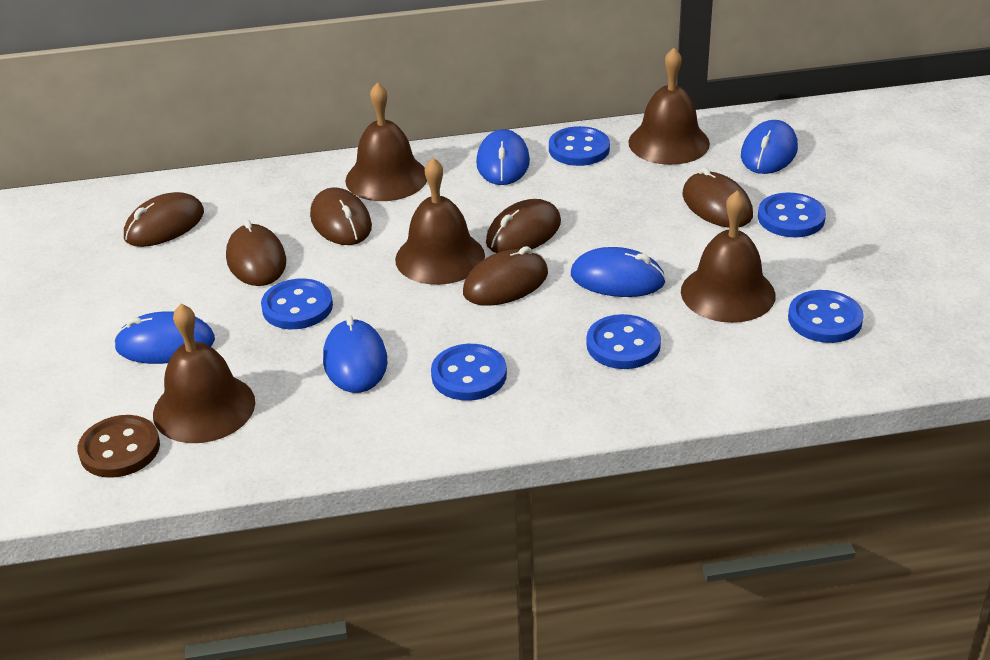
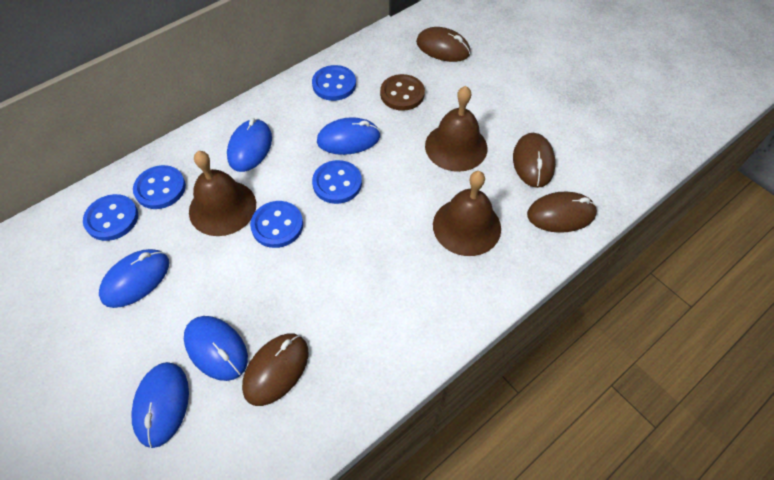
blue button: [261,278,333,329] [431,344,507,401] [549,126,610,166] [586,314,661,369] [758,192,826,237] [788,290,864,343] = 6 -> [83,194,138,241] [133,165,186,209] [250,201,303,248] [312,65,356,101] [312,160,362,204] = 5
brown bell: [153,304,255,443] [345,82,427,201] [395,158,485,285] [628,48,710,165] [681,191,776,323] = 5 -> [189,151,256,236] [425,86,487,172] [433,171,501,256] = 3
brown mouse: [124,192,204,247] [226,220,286,286] [310,187,372,245] [463,246,548,306] [486,199,561,253] [682,167,753,228] = 6 -> [242,334,308,406] [416,27,471,62] [513,133,556,188] [527,192,597,233] = 4

